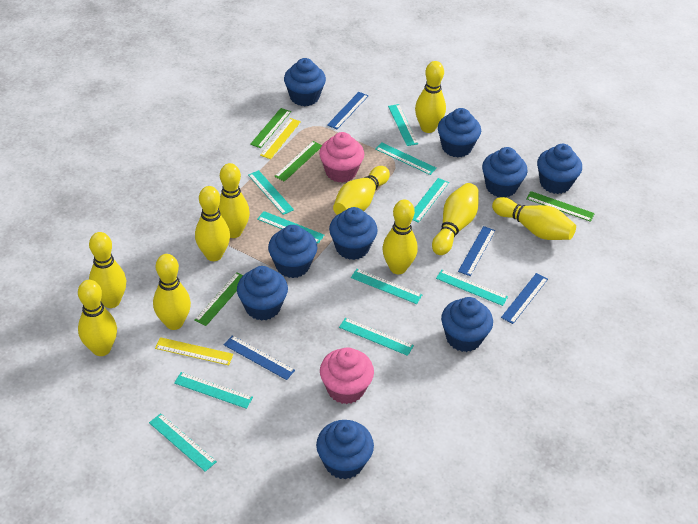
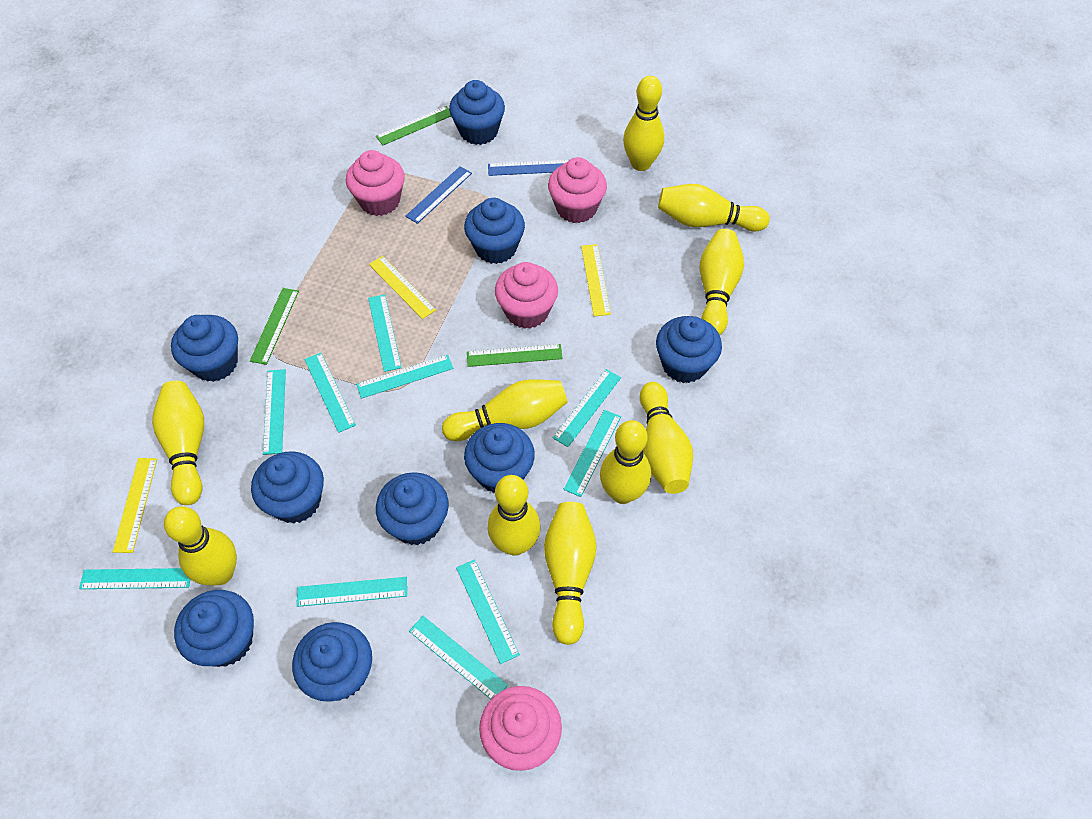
blue ruler: [224,335,295,380] [327,92,368,129] [458,226,496,276] [501,273,548,324] = 4 -> [405,166,472,224] [488,160,569,176] = 2
green ruler: [194,273,243,326] [250,108,291,148] [274,141,322,182] [526,191,595,222] = 4 -> [250,288,299,365] [376,106,451,145] [467,344,563,367] = 3
pink cupcake: [319,132,364,183] [320,347,374,404] = 2 -> [346,150,405,216] [479,686,562,771] [495,262,558,329] [548,157,607,223] = 4
yellow ruler: [155,337,234,365] [260,118,301,159] = 2 -> [113,458,157,553] [369,256,436,319] [581,244,611,316] = 3

